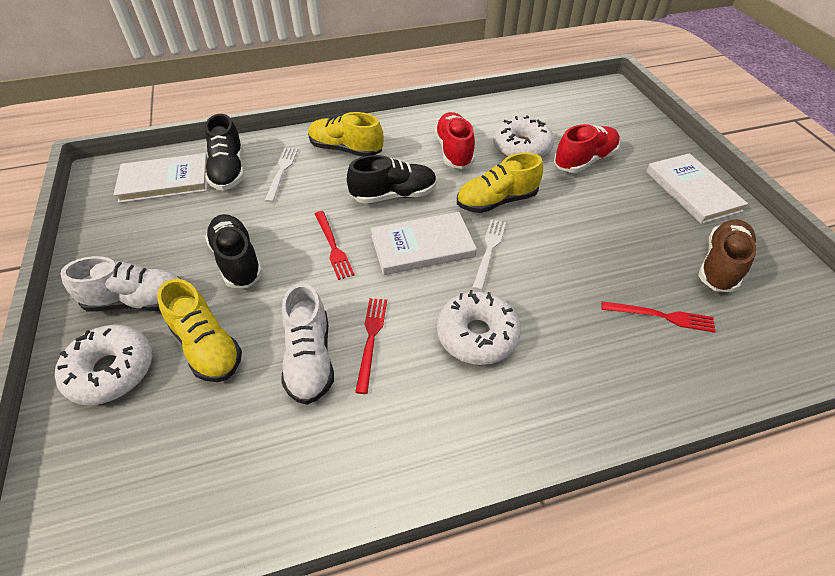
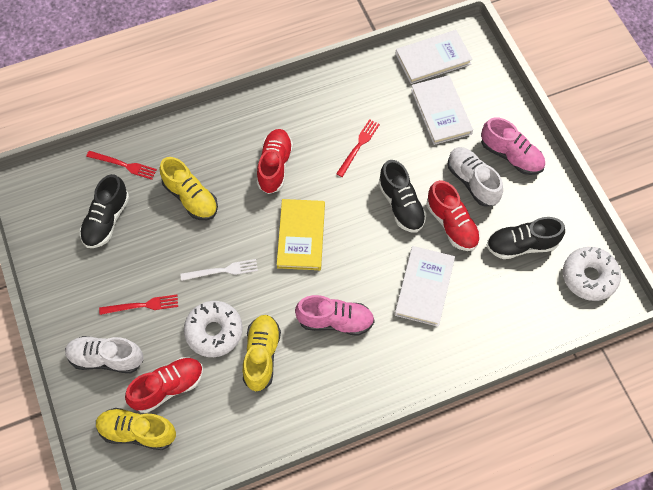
brown shoe: [698,219,757,292] = 1 -> none = 0
pink shoe: none = 0 -> [295,295,375,336] [481,117,545,175] = 2
red shoe: [434,112,475,169] [554,124,620,173] = 2 -> [125,357,203,413] [257,129,293,194] [427,180,480,251] = 3
white donut: [55,325,153,405] [437,290,521,365] [493,115,554,158] = 3 -> [184,301,243,357] [563,247,621,301] = 2
white fork: [265,148,298,202] [472,219,506,290] = 2 -> [180,259,258,281] = 1
yellow book: none = 0 -> [277,199,325,270] = 1

